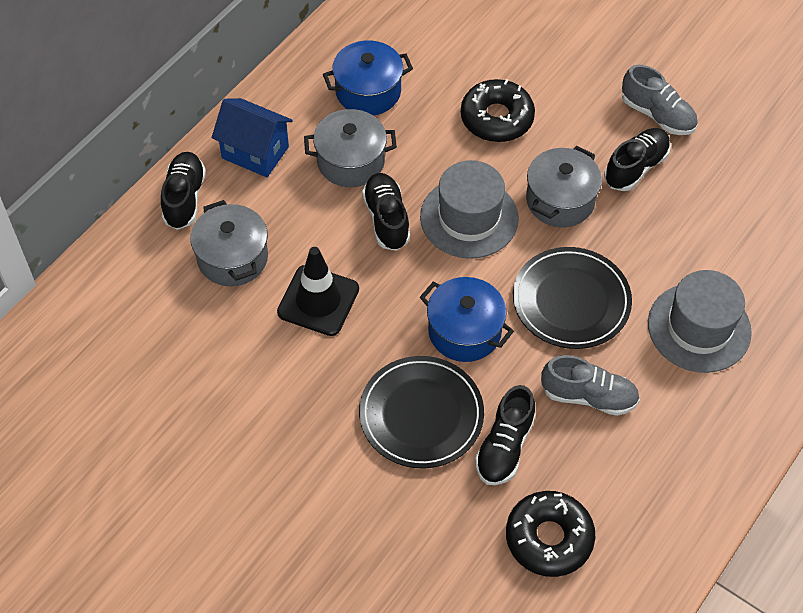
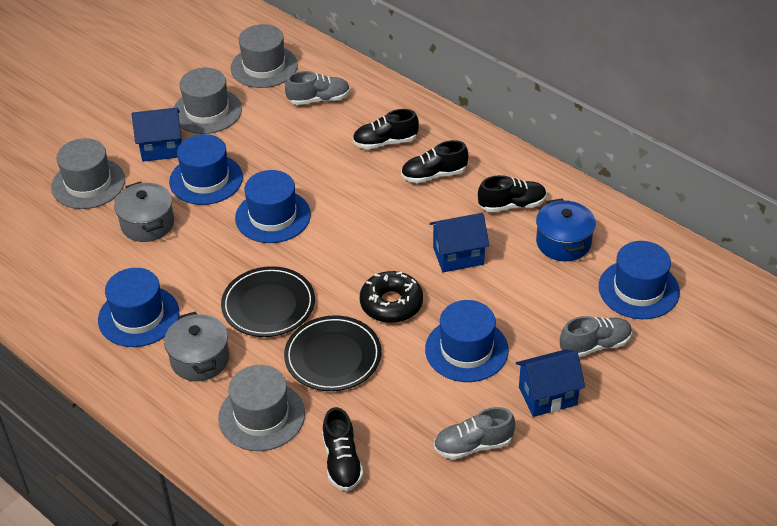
black donut: [461,79,535,142] [506,491,595,577] = 2 -> [360,271,423,323] = 1
black traffic cone: [277,247,359,336] = 1 -> none = 0
blue hat: none = 0 -> [98,268,179,347] [169,134,243,205] [235,170,311,243] [425,300,509,382] [599,241,680,319] = 5
blue house: [212,98,293,177] = 1 -> [132,108,181,162] [429,213,489,272] [516,350,585,417] = 3
blue pot: [323,40,413,115] [420,277,514,362] = 2 -> [536,198,596,261] = 1
grey hat: [420,160,519,259] [648,270,752,373] = 2 -> [51,138,125,209] [173,68,242,134] [218,365,305,451] [230,24,298,88] = 4
grey pot: [190,200,268,286] [304,109,397,187] [526,146,602,227] = 3 -> [114,181,174,242] [164,311,229,381] = 2
grey shoe: [541,355,640,416] [622,65,698,135] = 2 -> [285,71,350,105] [434,407,515,459] [560,316,632,357] = 3

